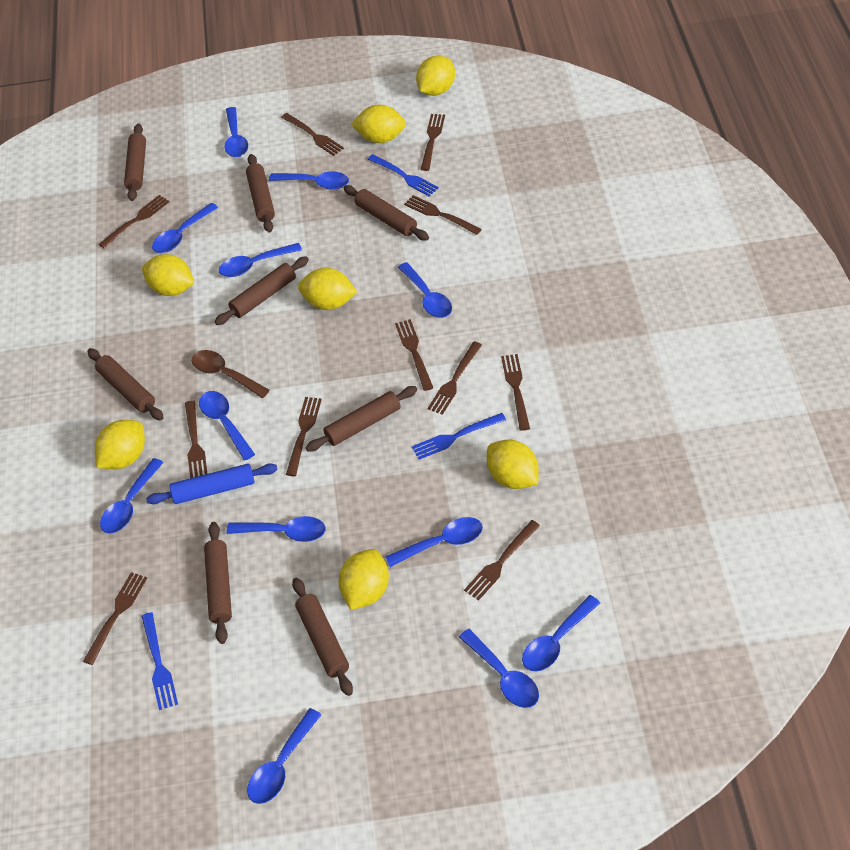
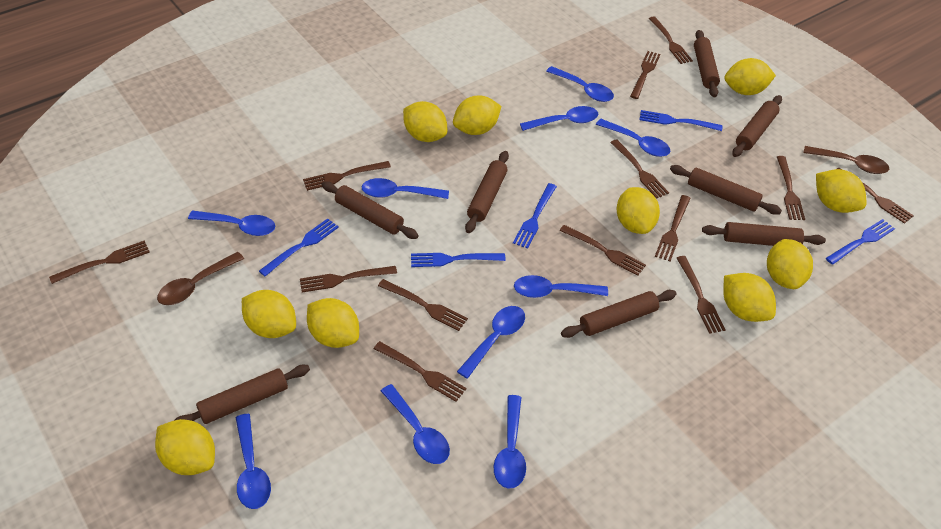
blue fork: [141,612,178,710] [368,154,439,196] [412,413,506,460] = 3 -> [259,218,339,276] [411,253,506,267] [513,183,557,249] [639,110,723,131] [826,219,895,265] = 5
blue rolling pin: [146,463,278,504] = 1 -> none = 0
blue spoon: [100,458,164,534] [152,203,218,253] [199,391,255,460] [218,243,302,277] [225,107,248,157] [227,516,326,542] [247,708,321,804] [269,171,349,190] [385,517,483,567] [398,262,452,318] [459,629,539,708] [522,595,600,672] = 12 -> [188,211,275,236] [236,414,271,509] [362,178,449,199] [381,384,450,464] [457,306,525,379] [494,395,526,489] [514,275,608,298] [520,106,598,131] [546,66,614,102] [596,119,670,157] = 10
brown fork: [83,572,147,665] [99,195,169,249] [185,400,207,478] [281,113,344,156] [286,397,322,476] [395,319,433,391] [404,195,482,235] [421,114,445,171] [427,342,482,415] [464,520,540,600] [501,354,530,431] = 11 -> [49,240,150,284] [300,266,397,293] [303,161,391,191] [374,341,467,402] [378,279,468,331] [559,225,646,276] [610,139,669,199] [630,51,660,99] [649,17,693,64] [655,195,691,261] [677,256,726,334] [777,156,805,220] [837,168,914,224] = 13
brown spoon: [192,350,270,398] = 1 -> [157,252,244,305] [803,146,889,174] = 2
yellow lemon: [95,420,145,469] [142,254,194,296] [298,268,357,310] [339,549,389,610] [351,104,406,143] [416,55,455,96] [487,440,538,489] = 7 -> [155,419,215,475] [242,290,296,338] [307,298,359,348] [403,101,447,142] [453,95,501,135] [617,187,660,234] [723,273,776,322] [724,58,776,95] [767,239,813,289] [816,169,867,213] = 10

